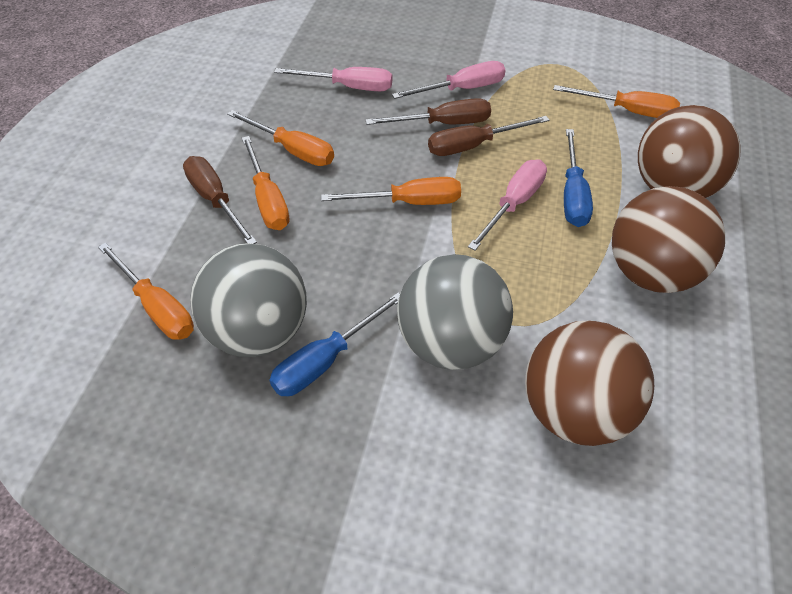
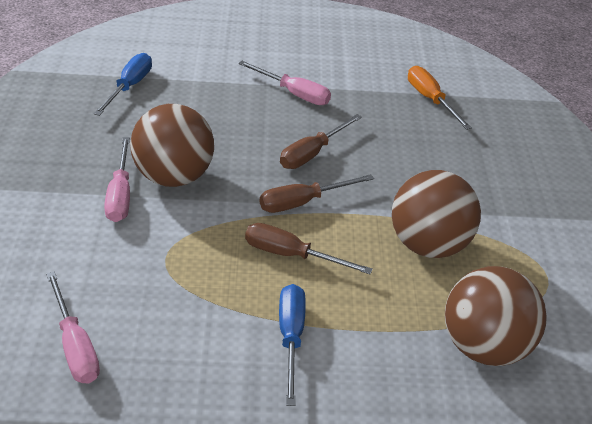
grey ball: [190,243,307,357] [397,254,513,370] = 2 -> none = 0
orange screwdriver: [98,243,194,340] [227,110,334,166] [242,136,290,230] [321,177,461,205] [553,85,680,118] = 5 -> [408,66,472,130] = 1

